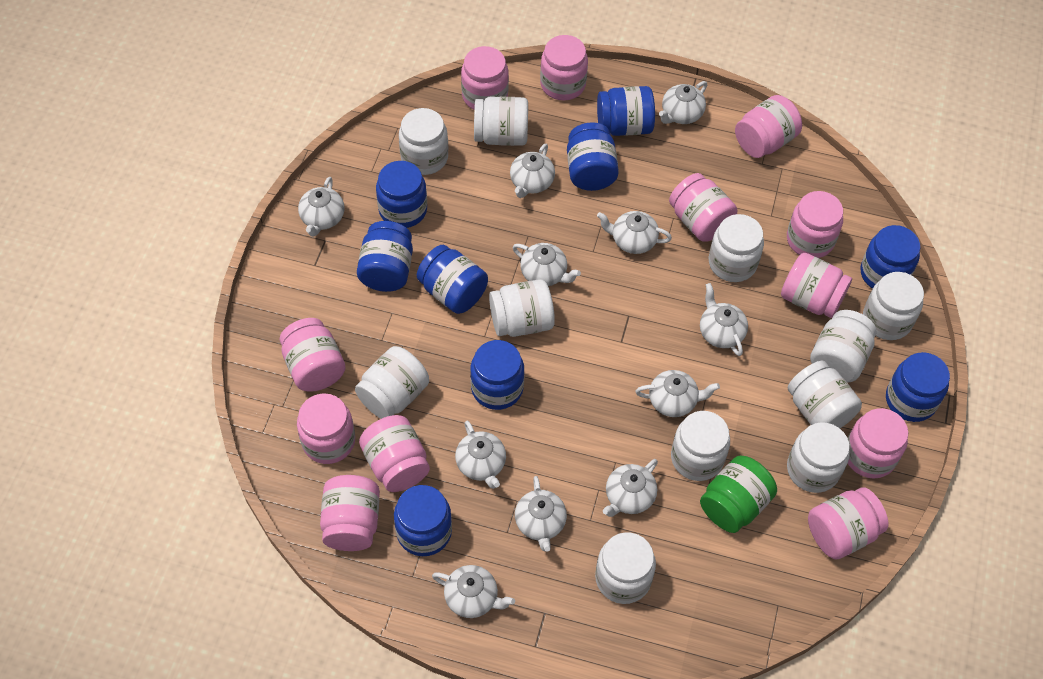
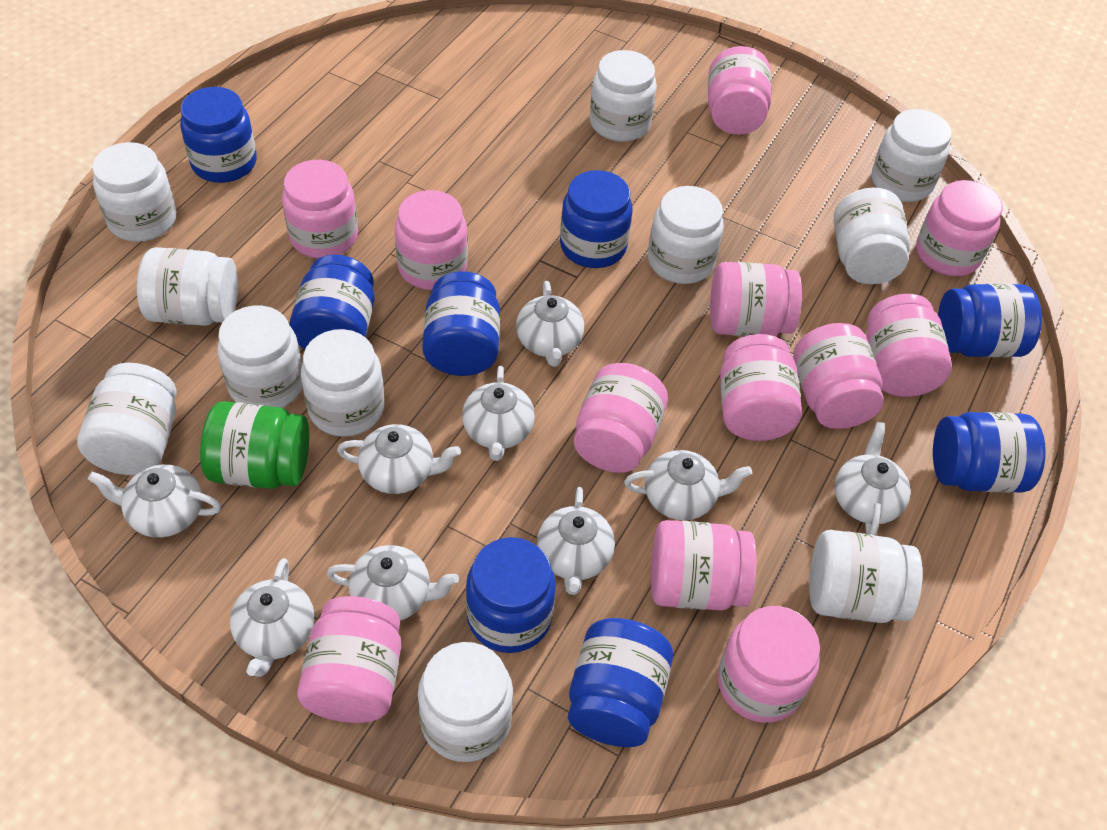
blue jar: [357,221,413,292] [376,161,427,228] [394,485,452,556] [417,245,488,314] [470,340,524,410] [567,122,619,191] [597,86,655,136] [861,225,920,289] [886,352,950,422] = 9 -> [180,87,257,183] [289,254,374,350] [422,271,500,376] [466,537,556,653] [560,170,633,268] [568,618,673,747] [933,412,1046,493] [938,284,1042,357] = 8
white teapot: [298,177,345,237] [432,565,515,618] [455,421,506,489] [510,144,555,198] [512,243,581,286] [515,476,567,552] [597,211,672,254] [603,459,658,517] [635,370,720,417] [659,81,707,124] [700,283,748,356] = 11 -> [88,464,221,538] [230,558,314,677] [327,545,459,621] [337,424,461,494] [462,366,535,461] [516,281,584,367] [537,487,615,595] [624,450,752,520] [834,422,911,536] = 9

